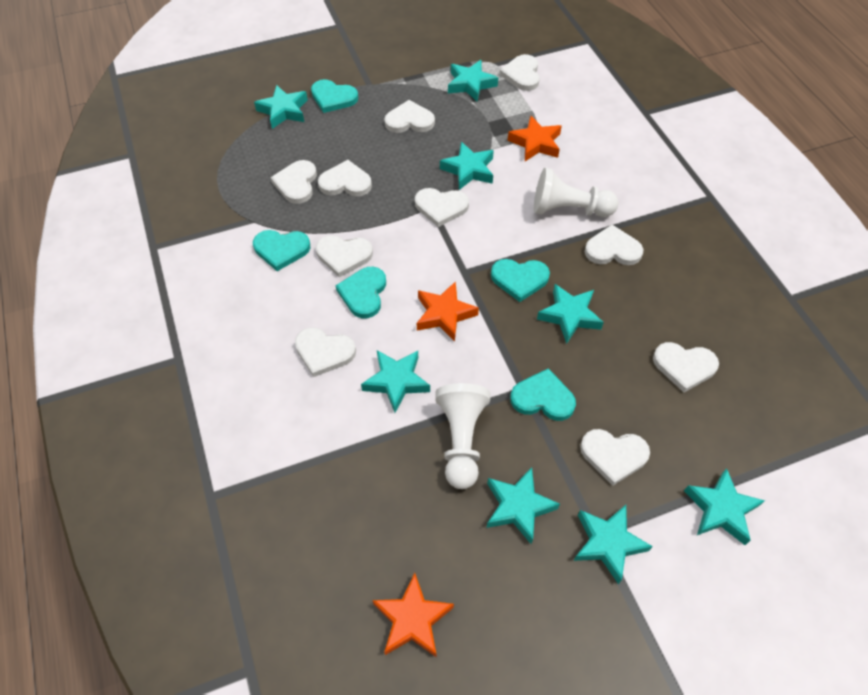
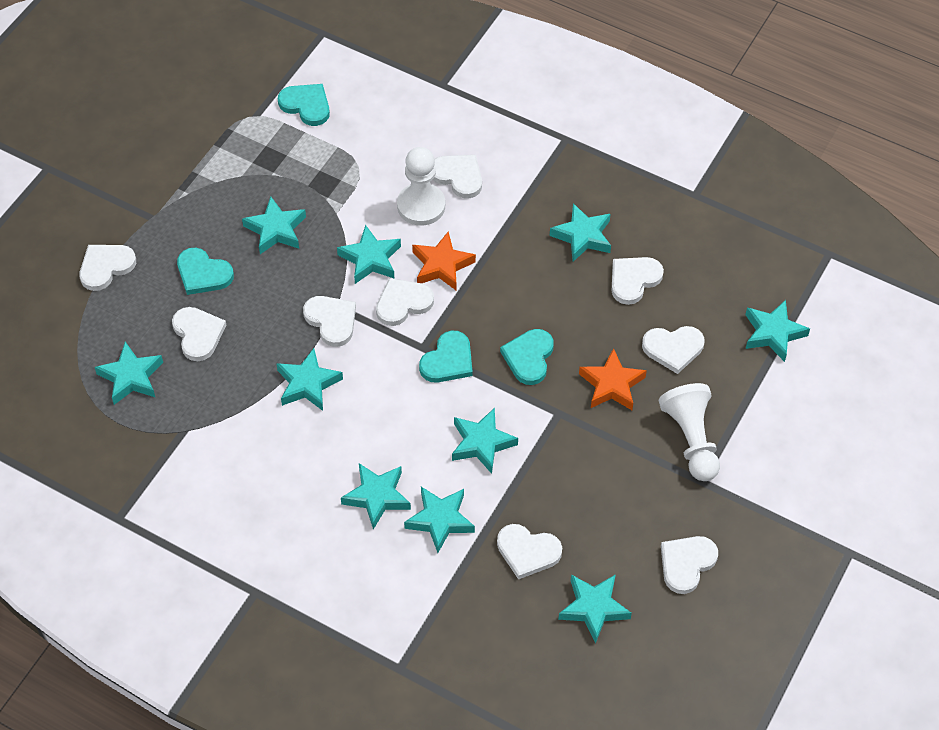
orange star: [373,573,454,657] [417,281,479,342] [507,116,562,161] = 3 -> [412,232,476,290] [579,348,647,410] = 2
turquoise heart: [253,230,310,271] [311,79,358,113] [336,267,386,318] [491,259,550,302] [510,368,576,421] = 5 -> [177,248,234,295] [278,84,330,126] [419,330,473,383] [500,329,554,385] = 4
turquoise star: [254,85,308,129] [361,350,430,413] [440,142,494,190] [448,60,498,101] [487,467,560,544] [537,284,604,344] [574,505,653,584] [684,468,765,545] = 8 -> [95,342,163,405] [242,196,306,254] [276,348,343,411] [337,225,401,284] [341,463,411,529] [404,487,475,553] [452,408,518,474] [550,203,611,262] [558,574,632,643] [745,300,810,362] = 10
white heart: [270,160,317,204] [295,327,356,377] [316,235,373,277] [318,160,372,197] [384,100,435,133] [415,188,469,227] [499,54,540,91] [580,429,650,486] [585,225,644,265] [653,342,719,392] = 10 -> [79,245,136,291] [172,307,226,361] [303,296,356,347] [376,278,434,326] [432,155,482,199] [497,524,562,579] [612,257,664,305] [642,326,705,374] [661,536,718,594] = 9

